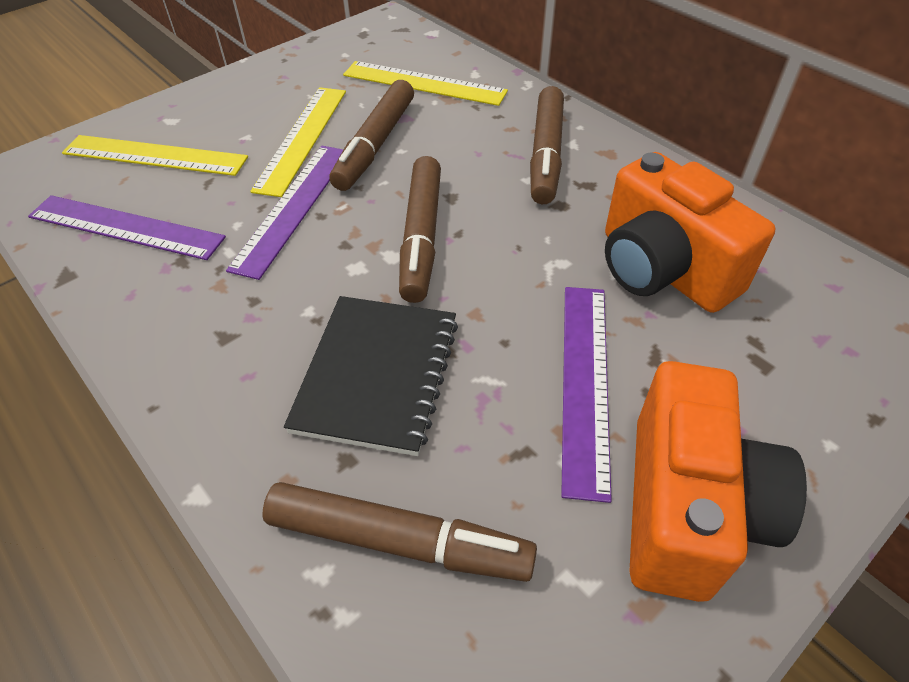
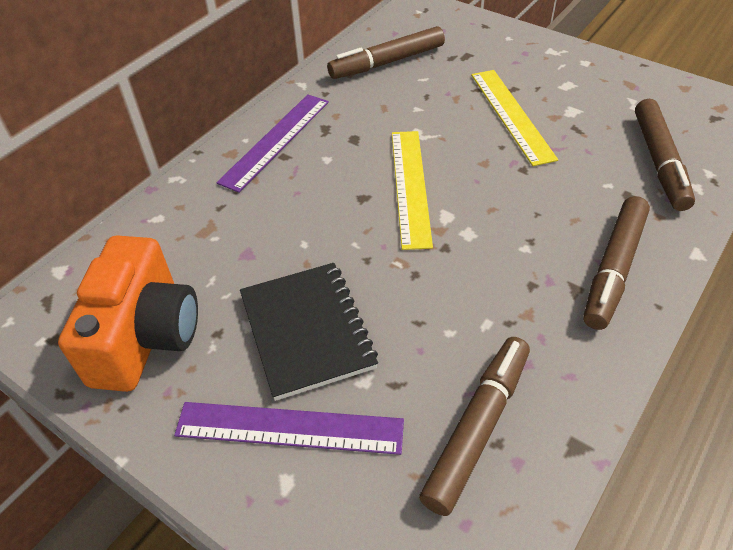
orange camera: [605,152,775,313] [629,361,807,602] = 2 -> [58,235,198,392] = 1
purple ruler: [28,195,226,260] [226,145,343,280] [561,287,612,503] = 3 -> [174,402,404,455] [216,94,329,193] = 2
yellow ruler: [62,135,248,176] [250,87,346,197] [343,61,508,106] = 3 -> [392,131,433,250] [471,70,558,166] = 2

